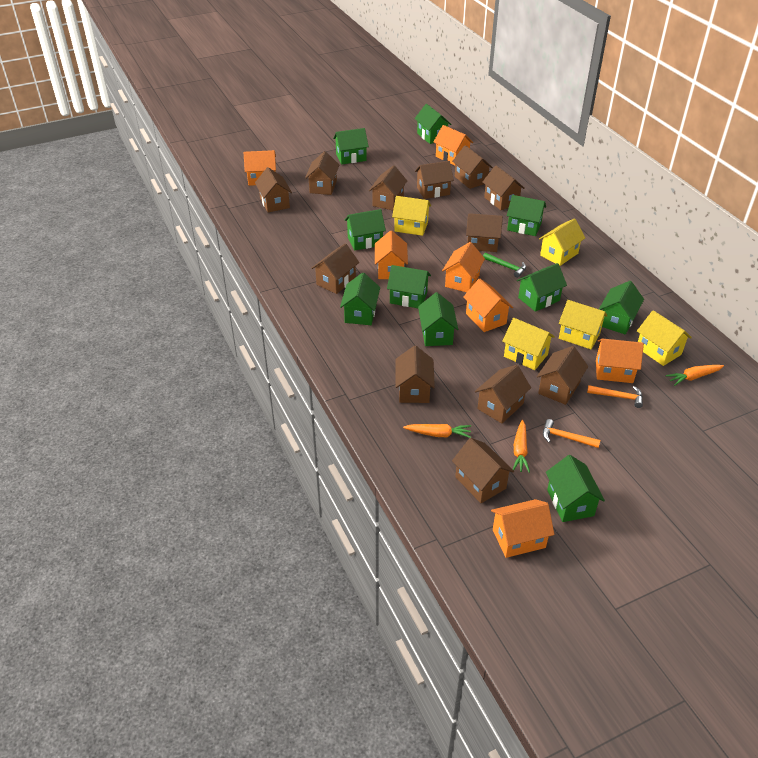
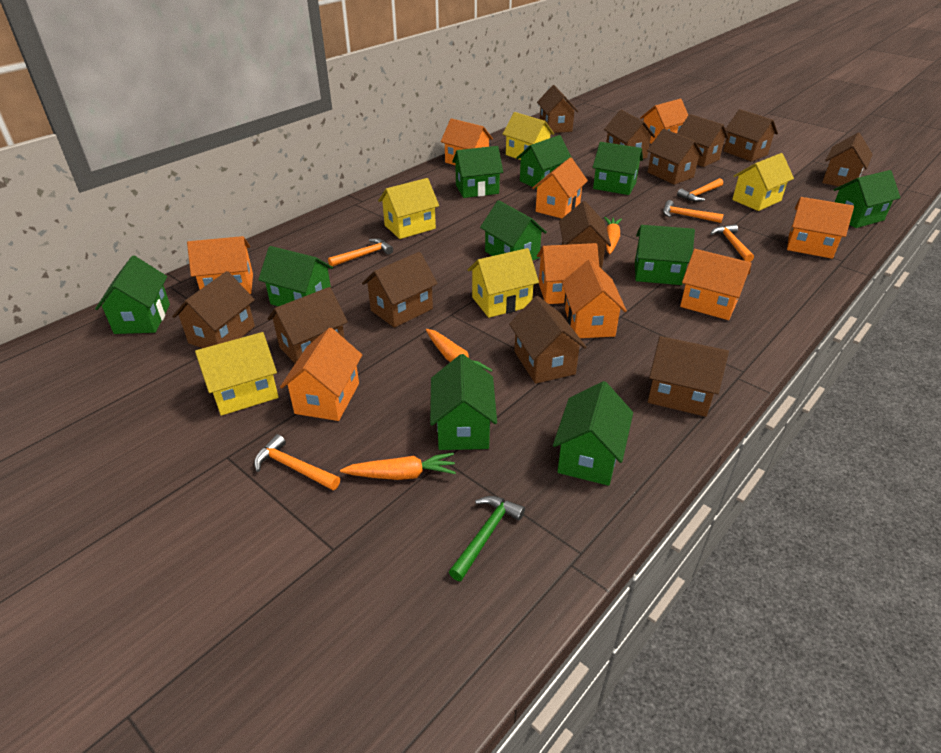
orange hammer: [543,419,601,448] [587,385,643,408] = 2 -> [254,434,340,490] [328,238,393,267] [663,200,724,223] [677,178,723,202] [710,224,754,262] = 5
orange house: [244,150,276,186] [375,230,408,279] [434,125,473,165] [442,242,485,292] [463,278,513,332] [491,499,554,558] [596,339,644,383] = 7 -> [187,236,253,294] [280,328,362,421] [441,118,493,165] [532,157,588,218] [537,243,599,304] [562,259,627,338] [640,99,688,144] [680,249,752,320] [787,197,854,259] = 9

